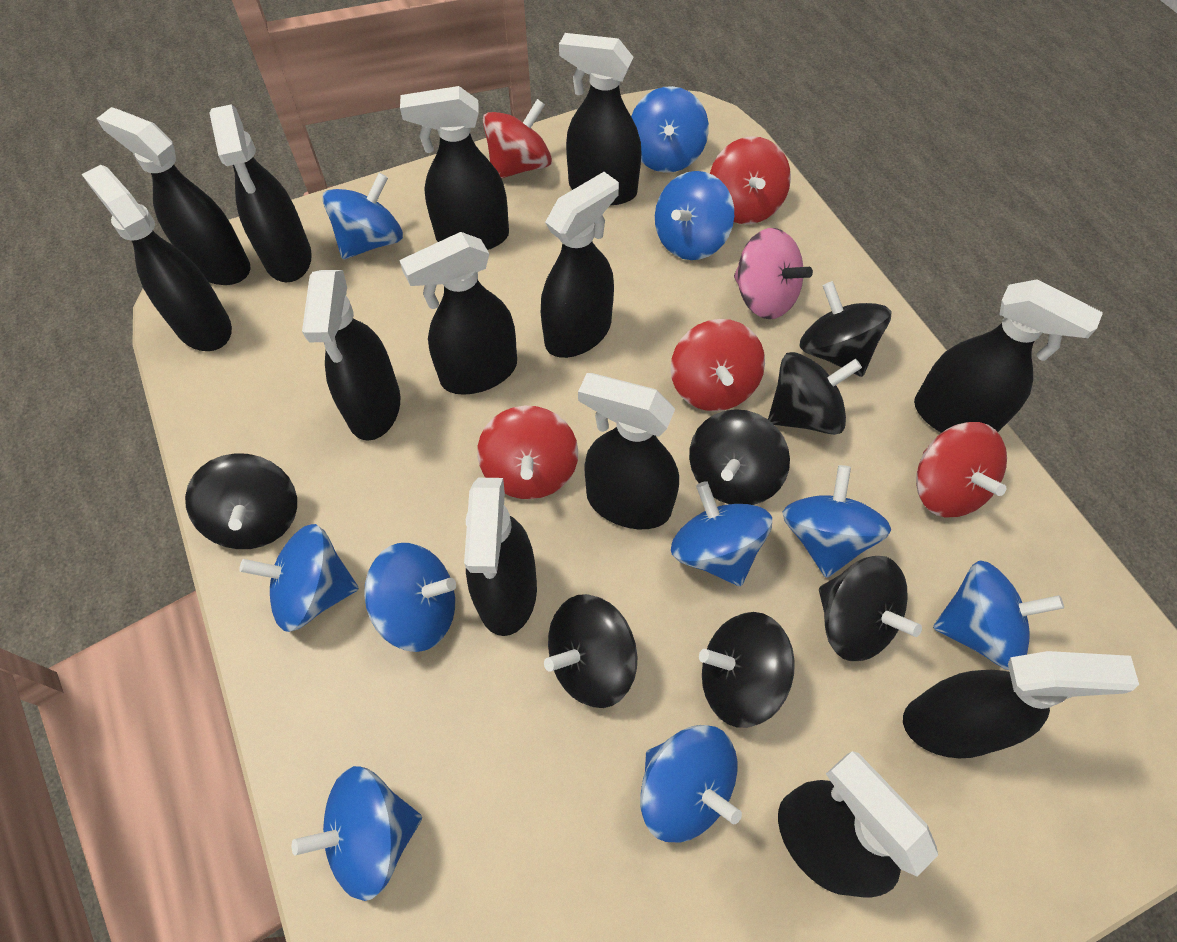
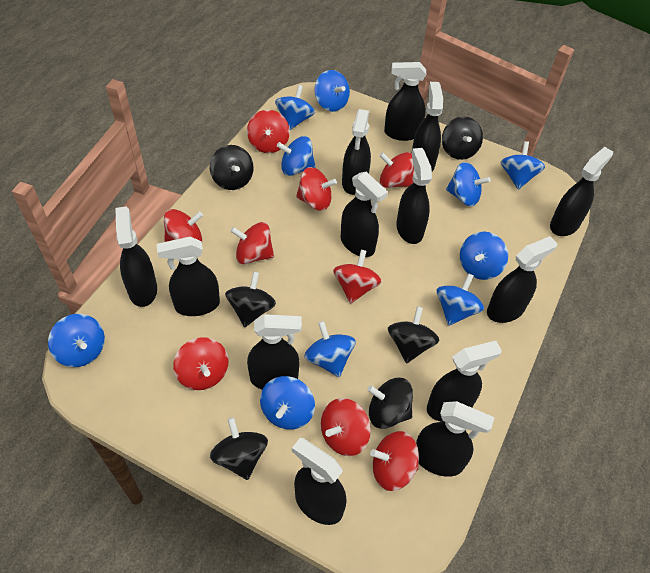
black spinning top: [185,453,297,549] [544,594,637,708] [689,409,790,505] [699,612,795,728] [768,352,862,435] [799,281,891,377] [819,556,922,661] = 7 -> [210,145,254,190] [210,417,268,480] [225,271,276,327] [367,378,413,429] [388,306,440,364] [442,116,483,160] = 6
pink spinning top: [734,228,813,319] = 1 -> none = 0
red spinning top: [477,406,578,499] [483,99,552,179] [670,319,765,411] [710,136,791,224] [916,422,1007,517] = 5 -> [164,209,203,242] [173,337,228,390] [230,222,274,264] [247,110,290,153] [296,167,337,211] [321,398,371,456] [333,250,382,304] [370,431,419,491] [379,152,414,188] = 9

